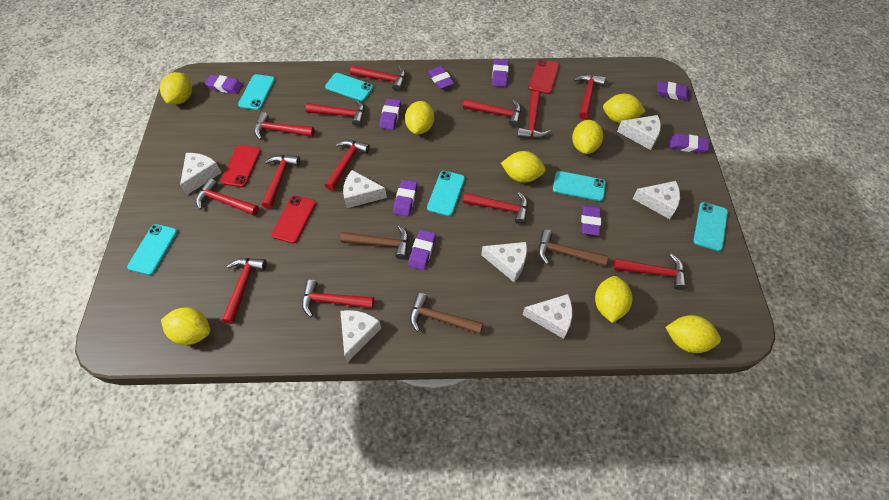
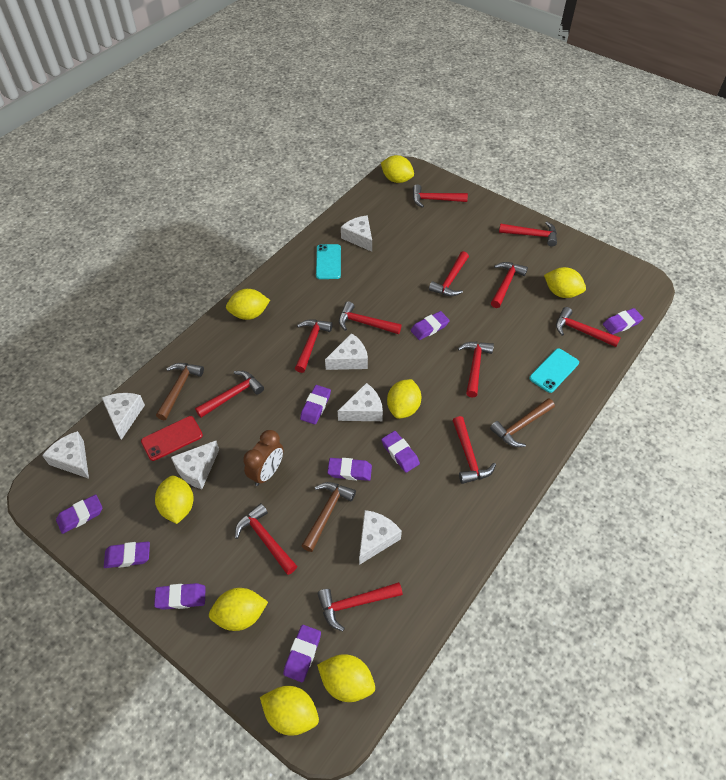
brown clock: none = 0 -> [243,430,284,486] = 1
red hammer: [196,178,259,216] [222,258,267,324] [254,112,315,140] [262,155,300,209] [302,279,374,317] [306,99,364,126] [325,140,370,191] [350,66,406,91] [463,99,521,127] [463,192,528,225] [517,91,550,139] [574,74,606,119] [613,254,686,290] = 13 -> [195,371,264,418] [235,503,297,575] [295,319,333,373] [318,582,403,631] [339,301,402,334] [413,184,468,208] [429,251,469,296] [452,416,496,484] [458,342,494,398] [491,262,528,308] [499,222,557,247] [556,307,621,347] = 12
red phone: [221,145,261,187] [271,195,316,244] [529,59,559,94] = 3 -> [141,416,203,461] = 1
turquoise phone: [127,224,177,275] [238,74,275,110] [325,73,373,101] [427,171,465,216] [553,171,606,201] [693,202,728,251] = 6 -> [316,244,341,279] [529,348,579,393] = 2

